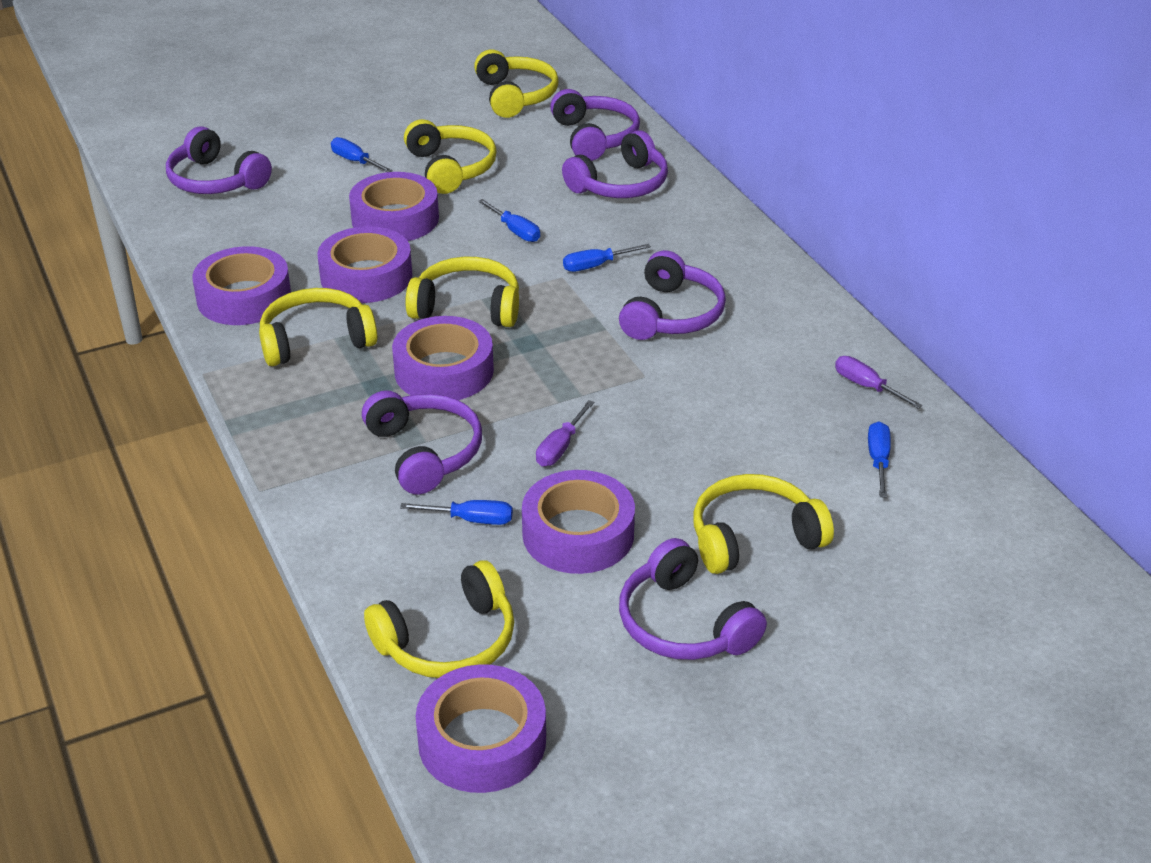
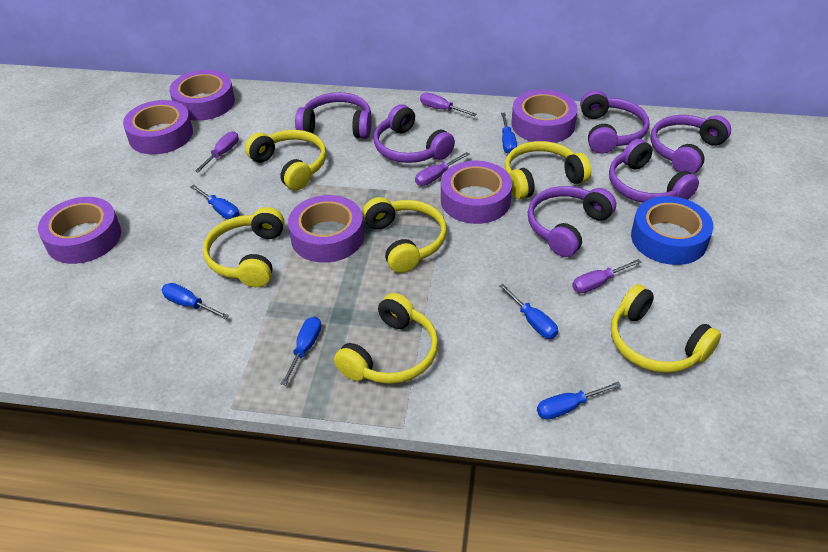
blue screwdriver: [331,137,393,172] [400,500,513,525] [478,199,540,242] [563,244,651,272] [868,421,891,498] = 5 -> [162,283,229,319] [190,185,240,220] [281,317,321,385] [499,284,558,339] [501,113,517,154] [537,382,621,420] = 6
blue tape: none = 0 -> [631,196,713,265] = 1
purple screwdriver: [536,400,594,466] [835,356,923,409] = 2 -> [195,131,239,172] [415,152,469,186] [420,93,477,116] [572,259,641,293] = 4

